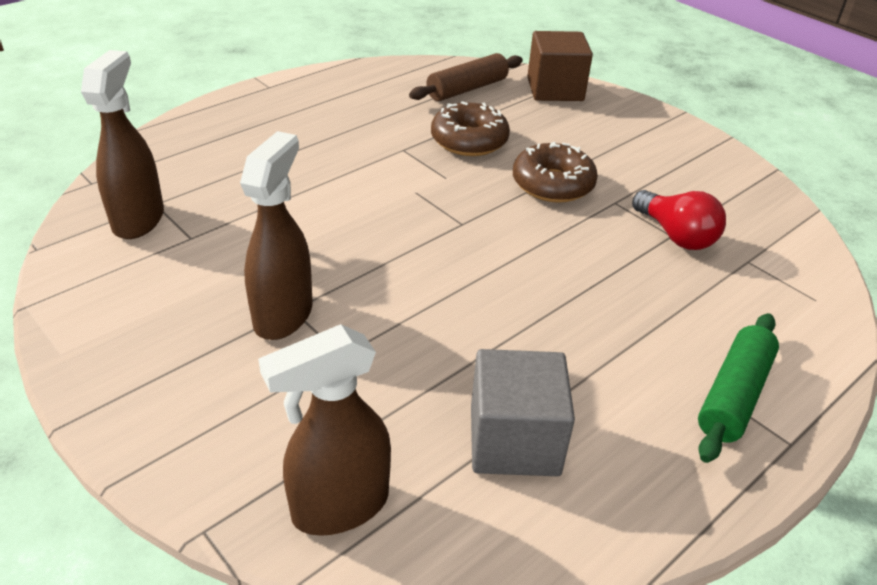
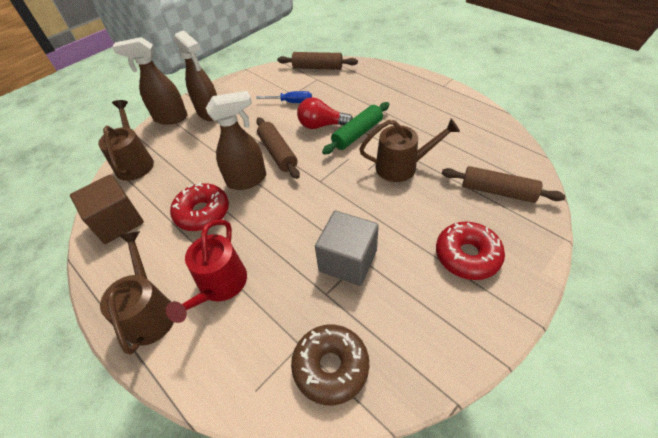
blue screwdriver: none = 0 -> [256,91,312,103] = 1
brown donut: [431,101,510,156] [513,142,598,203] = 2 -> [291,325,369,405] = 1
brown rolling pin: [409,53,523,101] = 1 -> [256,117,300,179] [277,52,358,70] [442,166,566,203] = 3
brown watering can: none = 0 -> [98,100,154,181] [100,231,174,355] [359,119,460,182] = 3
red donut: none = 0 -> [170,182,229,231] [436,222,505,280] = 2
red watering can: none = 0 -> [166,220,247,323] = 1

